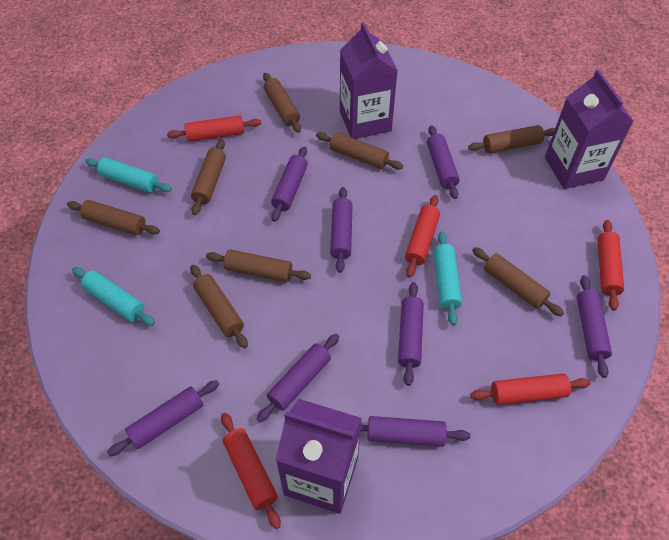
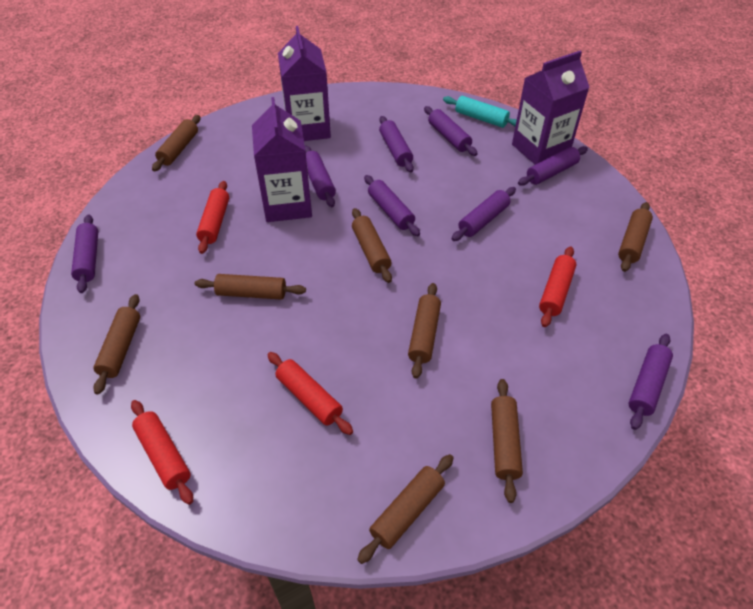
red rolling pin: [167,115,261,142] [221,413,281,529] [405,195,440,278] [470,373,591,405] [597,220,624,311] = 5 -> [131,400,193,505] [196,181,229,254] [267,352,353,435] [539,246,576,327] = 4
turquoise rolling pin: [72,267,155,326] [85,157,172,193] [434,231,462,326] = 3 -> [443,96,517,128] = 1

